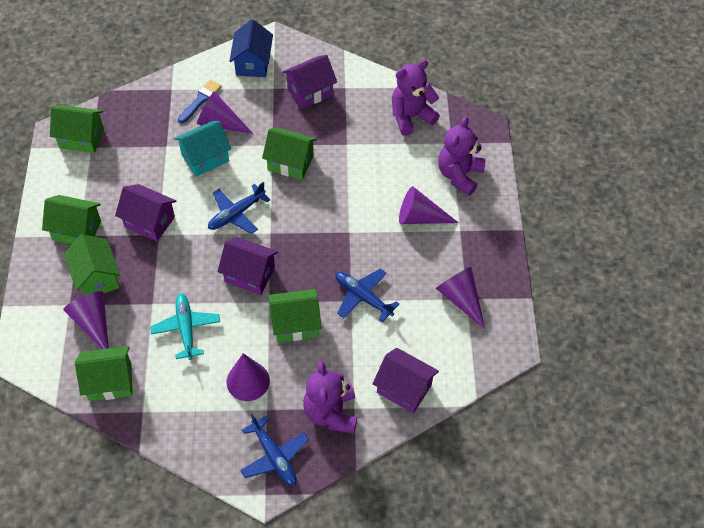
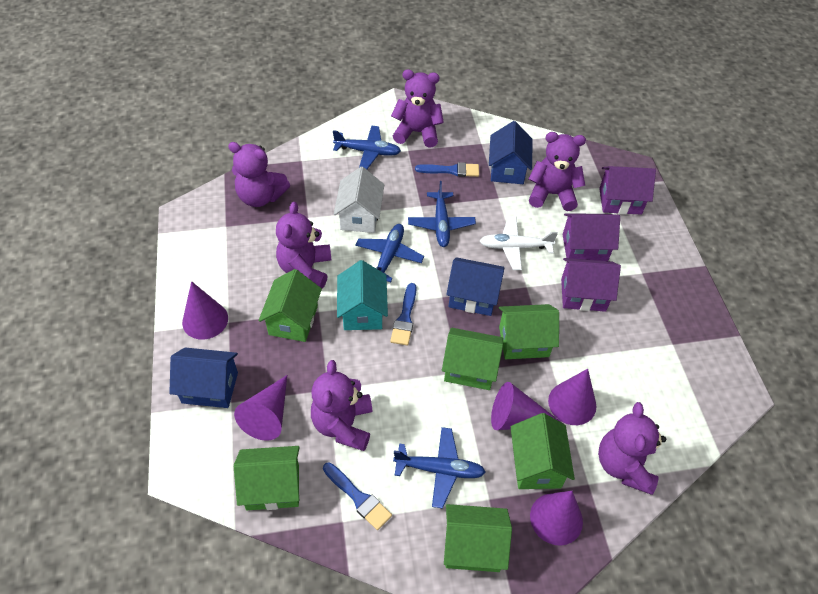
blue brush: [178,80,222,123] = 1 -> [323,462,392,530] [390,283,417,345] [415,162,479,177] = 3
blue house: [229,19,273,77] = 1 -> [169,347,238,408] [446,257,504,316] [489,121,533,184] = 3
blue plane: [208,182,270,234] [240,413,309,486] [335,269,399,322] = 3 -> [333,125,401,170] [355,224,424,282] [393,427,486,509] [408,181,476,247] = 4
purple house: [115,184,176,241] [218,237,278,295] [282,55,337,109] [373,348,439,413] = 4 -> [561,258,621,312] [563,213,620,261] [599,166,656,215] = 3
purple teddy bear: [303,361,357,434] [392,60,440,136] [438,117,486,196] = 3 -> [228,142,290,207] [276,202,331,289] [311,360,372,451] [391,69,444,148] [529,132,586,211] [598,402,666,495] = 6
turquoise plane: [150,293,220,360] = 1 -> none = 0
white house: none = 0 -> [334,167,384,233] = 1
white plane: none = 0 -> [480,216,558,270] = 1

